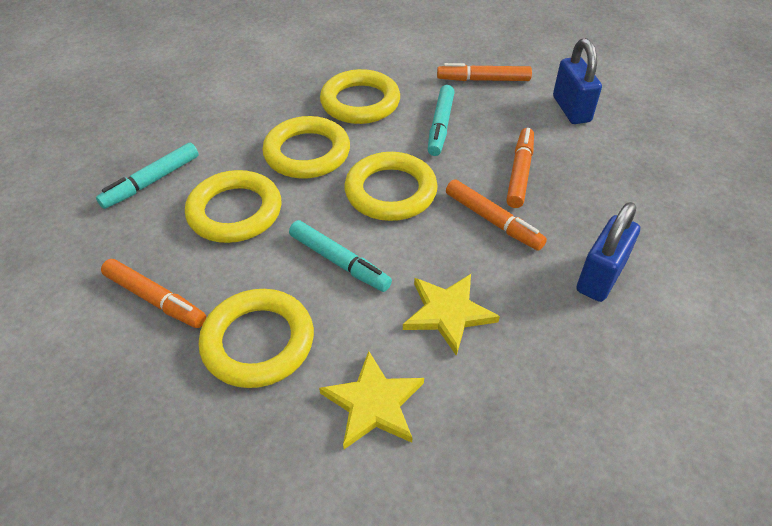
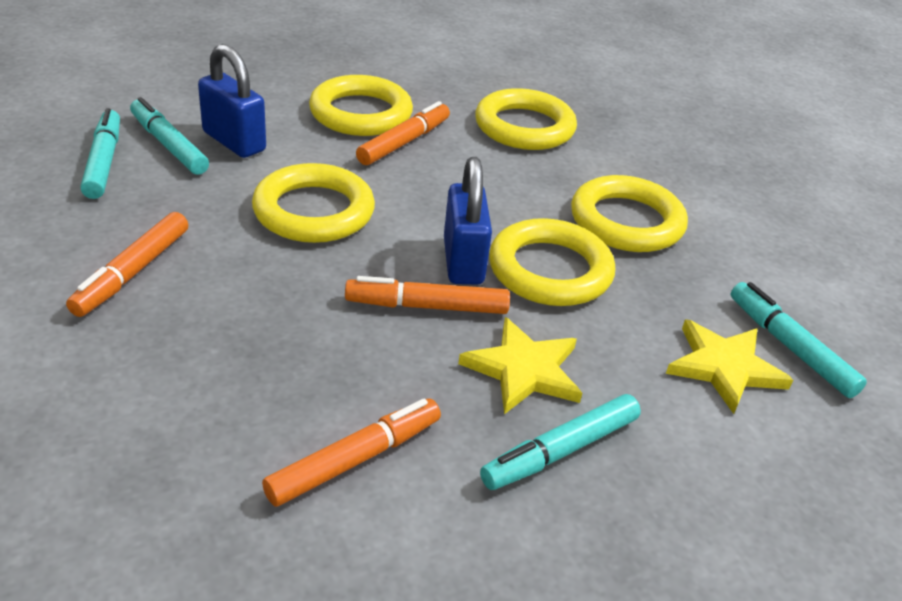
turquoise marker: [96,143,199,209] [289,220,392,292] [428,85,455,156] = 3 -> [80,108,120,199] [130,97,209,175] [480,394,641,490] [730,282,867,398] = 4

